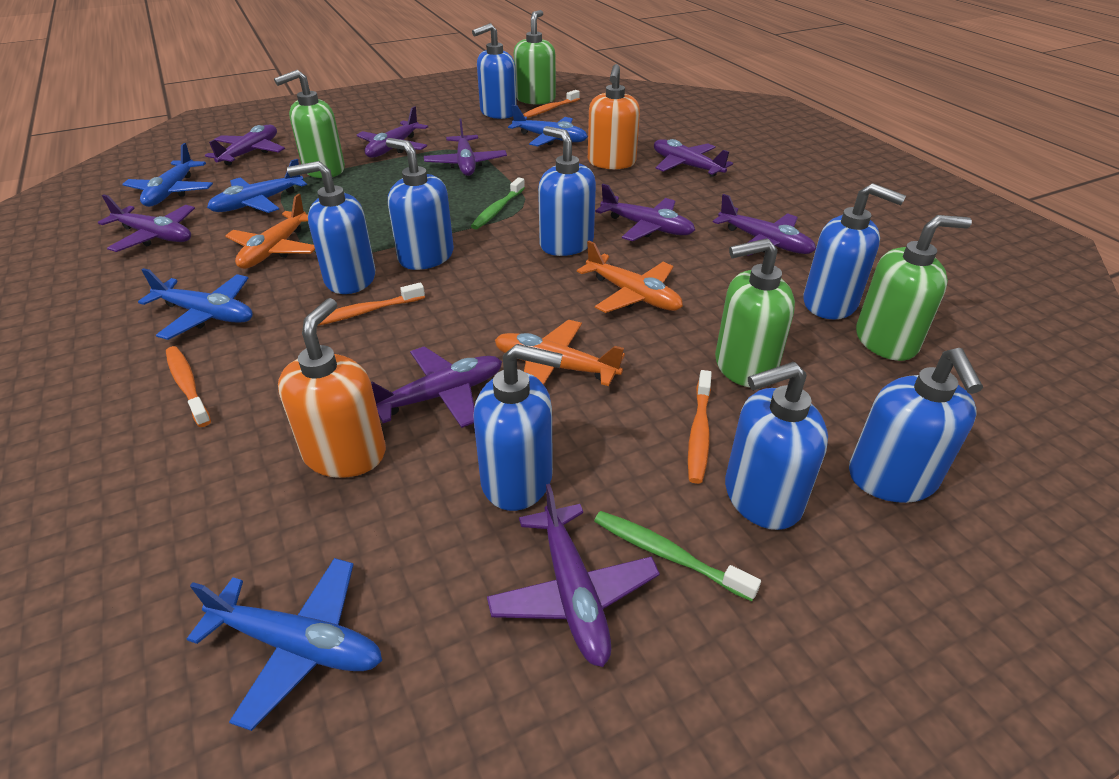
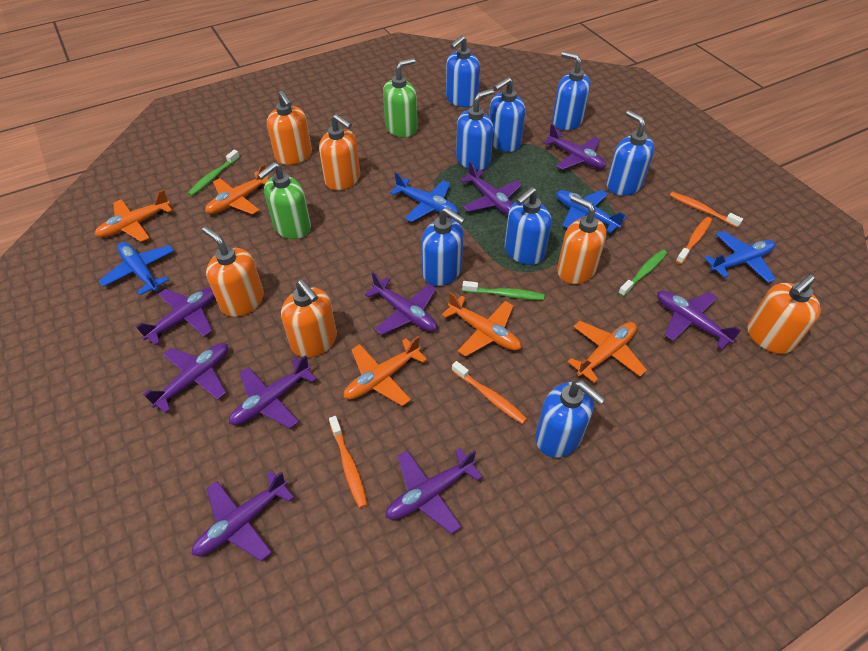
blue plane: [122,143,213,207] [138,268,253,340] [187,558,382,731] [207,159,307,213] [508,105,588,146] = 5 -> [99,242,174,295] [390,172,458,222] [556,190,626,233] [704,231,776,283] = 4
green soap dispenser: [274,70,345,178] [514,10,556,105] [715,238,795,387] [856,215,972,361] = 4 -> [257,162,311,239] [383,58,417,137] = 2
green toothbrush: [471,177,525,229] [594,511,761,601] = 2 -> [188,150,240,196] [462,281,545,300] [618,250,667,297] = 3
orange plane: [225,194,315,269] [495,320,625,386] [577,241,683,313] = 3 -> [95,190,172,242] [205,164,269,215] [343,336,427,406] [442,292,521,357] [567,321,647,383] = 5
orange soap dispenser: [278,298,386,478] [588,64,640,169] = 2 -> [202,226,264,317] [267,91,312,165] [281,280,337,357] [319,114,360,190] [557,195,607,284] [747,275,821,354] = 6

